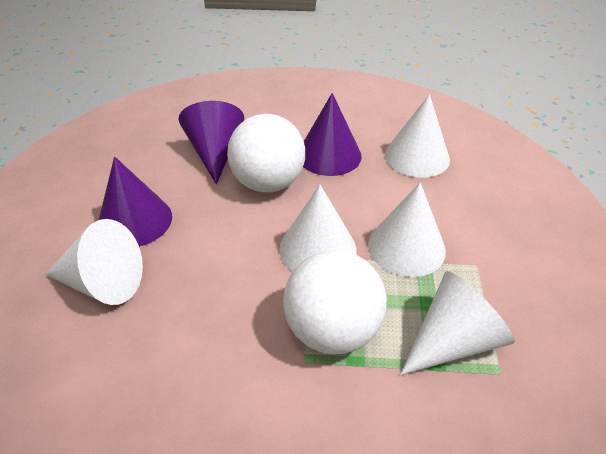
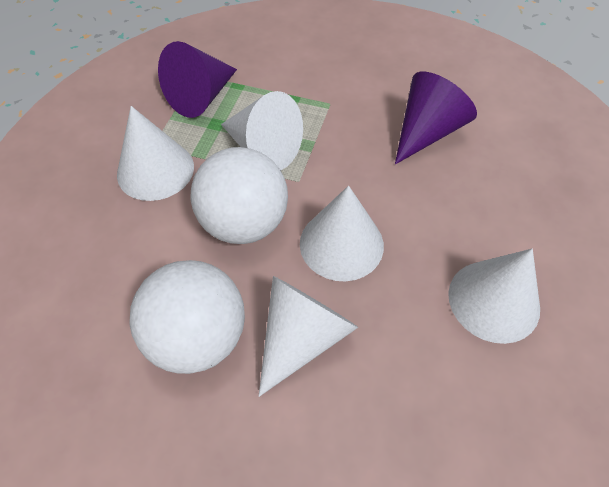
purple cone: [99,156,172,247] [179,101,244,184] [303,93,362,176] = 3 -> [158,41,237,118] [395,72,477,164] = 2

